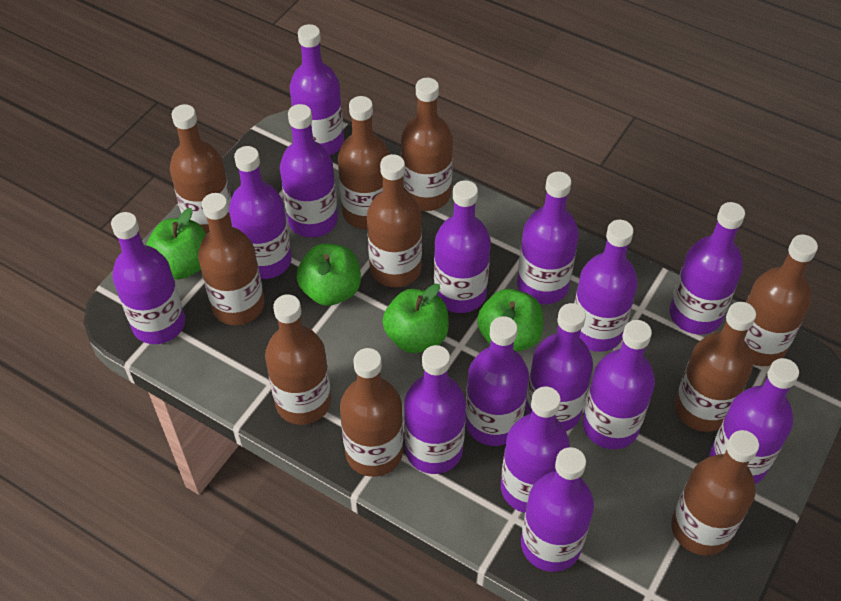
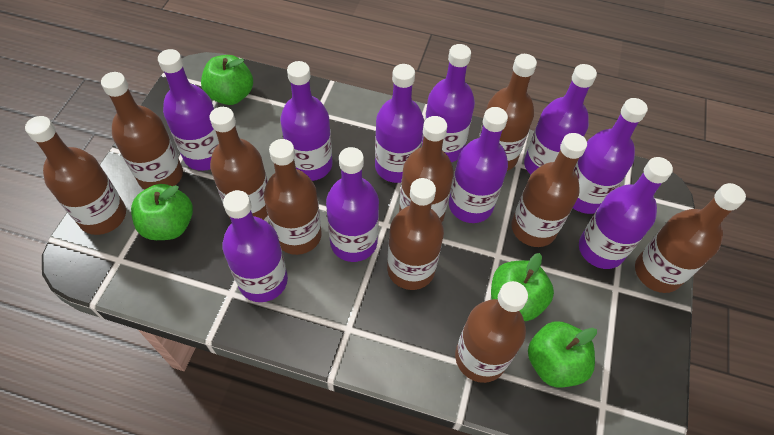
purple bottle: [111,212,185,344] [229,146,292,279] [280,104,338,238] [290,24,344,155] [404,345,466,474] [434,180,491,313] [465,316,529,446] [501,386,570,513] [517,171,579,304] [521,447,594,572] [525,303,593,431] [574,220,638,352] [583,320,655,449] [670,202,745,335] [709,358,799,484] = 15 -> [158,49,219,171] [222,190,288,302] [280,61,333,181] [326,147,379,262] [375,64,424,183] [422,44,475,163] [449,107,508,223] [524,64,597,175] [573,98,648,214] [579,157,673,269] = 10

